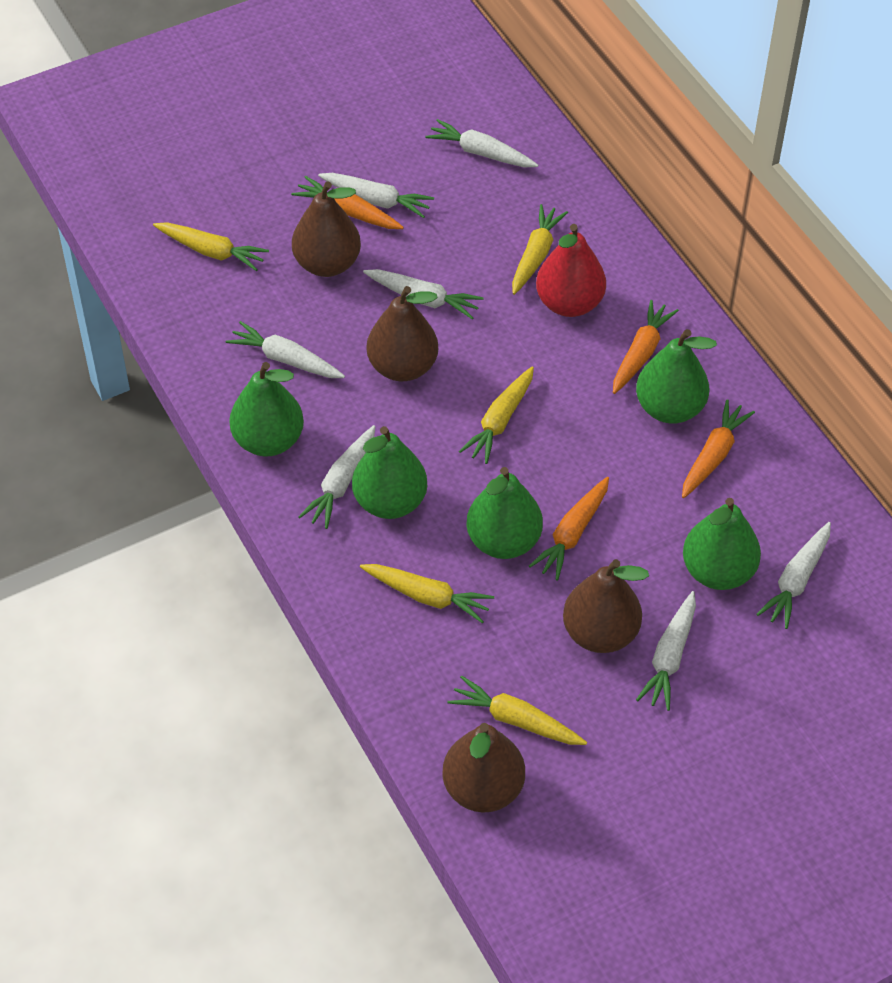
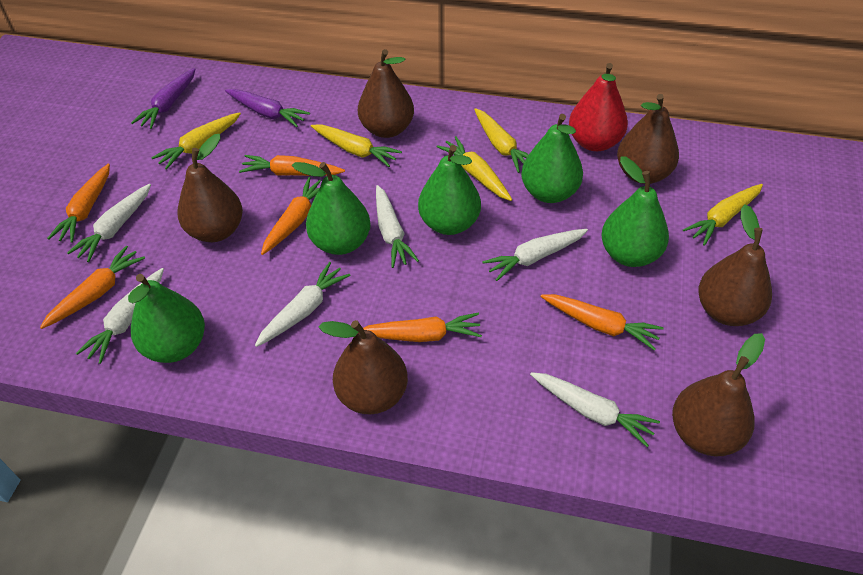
brown pear: [292,182,361,277] [367,286,438,381] [442,723,525,813] [563,559,649,653] = 4 -> [177,134,243,242] [319,320,408,414] [358,49,414,138] [617,94,679,184] [672,333,765,456] [699,204,772,326] = 6
orange carrot: [291,176,404,229] [529,477,609,580] [613,300,679,394] [682,400,755,498] = 4 -> [40,246,145,329] [47,164,110,243] [239,155,345,176] [261,177,321,255] [363,313,482,342] [541,294,664,351] = 6
purple carrot: none = 0 -> [131,68,196,129] [225,89,310,127] = 2
white carrot: [226,321,345,378] [298,425,375,529] [318,173,434,218] [363,269,484,319] [425,119,538,167] [636,591,696,711] [757,522,831,629] = 7 -> [67,184,151,262] [76,268,164,364] [255,262,351,347] [376,185,419,268] [482,229,588,281] [530,372,660,447] = 6

